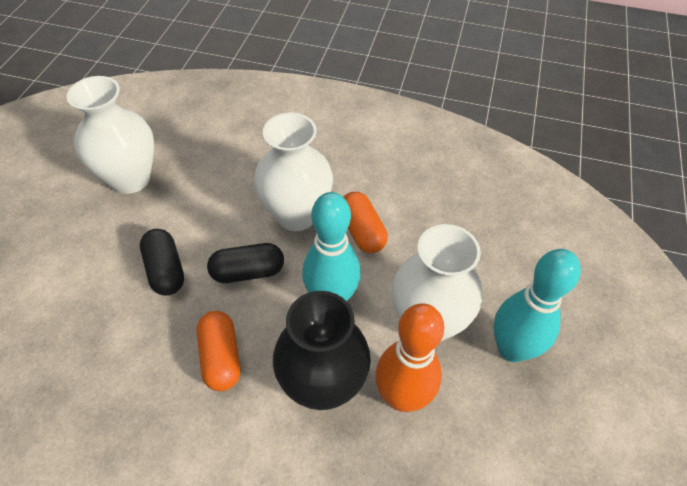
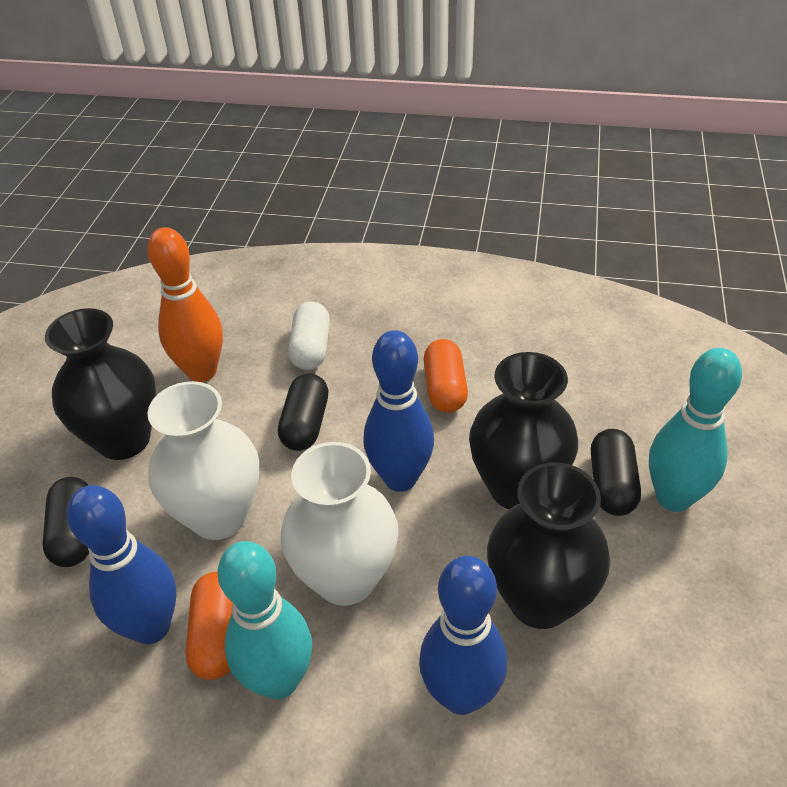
black capsule: [140,229,184,296] [207,243,284,283] = 2 -> [43,477,89,567] [278,373,328,451] [591,429,641,516] = 3
black vase: [273,291,371,410] = 1 -> [45,308,156,460] [469,352,578,509] [487,462,610,629] = 3
blue bowling pin: none = 0 -> [67,485,177,644] [363,330,434,492] [419,556,507,715] = 3
white capsule: none = 0 -> [288,301,330,370] = 1
white vase: [67,76,154,194] [254,113,333,231] [392,224,483,341] = 3 -> [148,381,259,540] [281,442,399,606] = 2

